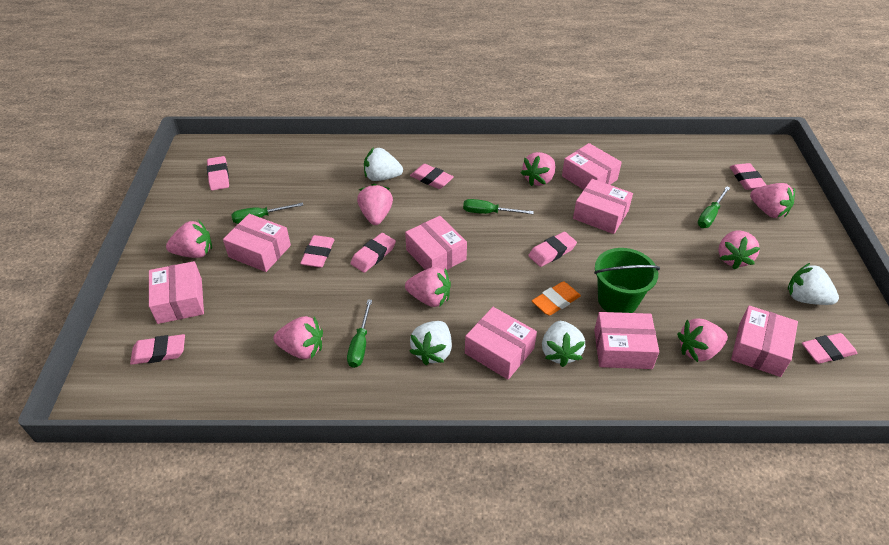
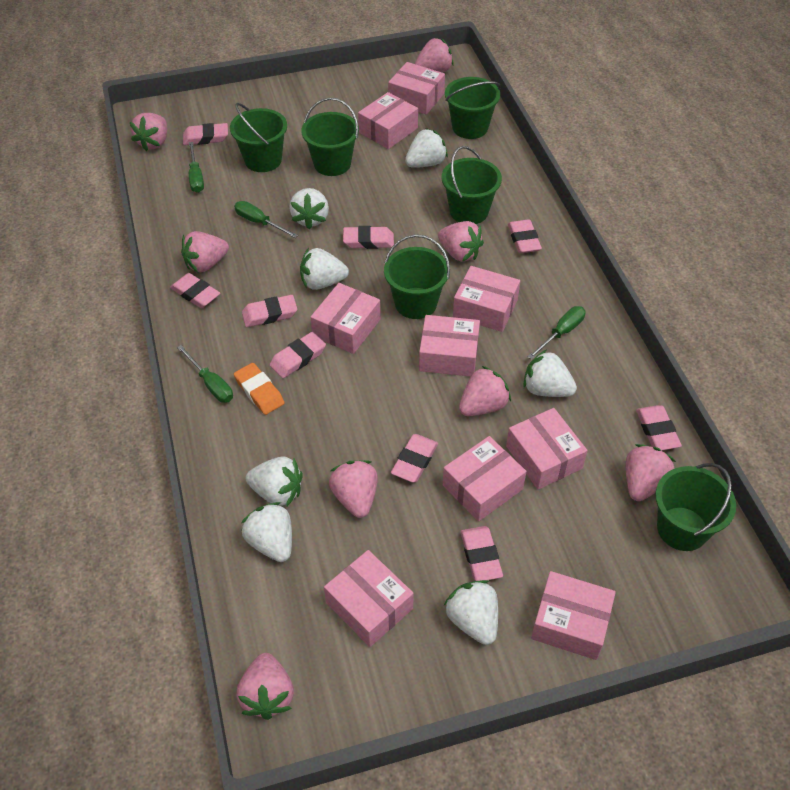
green bucket: [594,248,660,313] = 1 -> [230,103,287,172] [301,98,359,176] [384,234,450,319] [441,146,502,224] [445,77,501,139] [655,463,736,551] = 6
pink box: [149,261,204,324] [223,214,291,272] [405,216,467,271] [465,307,537,380] [562,143,622,190] [573,179,633,234] [594,312,659,369] [731,305,798,377] = 8 -> [310,283,381,354] [324,550,414,647] [358,92,418,149] [388,62,445,115] [419,315,480,377] [443,436,527,522] [453,266,520,332] [506,408,588,490] [531,571,616,660] = 9
pink eraser: [130,334,185,365] [207,156,229,190] [300,235,335,268] [351,233,396,273] [410,164,454,189] [528,232,577,267] [730,163,766,190] [802,333,857,364] = 8 -> [170,273,220,308] [183,123,228,145] [242,295,297,327] [270,332,326,378] [343,226,394,249] [391,434,438,483] [460,526,503,581] [508,219,542,253] [636,405,682,451] = 9
white strawberry: [364,147,403,181] [409,321,452,365] [542,321,585,367] [788,263,839,305] = 4 -> [242,502,292,562] [246,456,303,506] [289,188,329,229] [300,248,349,290] [405,128,448,168] [444,580,498,645] [523,350,577,397] = 7

